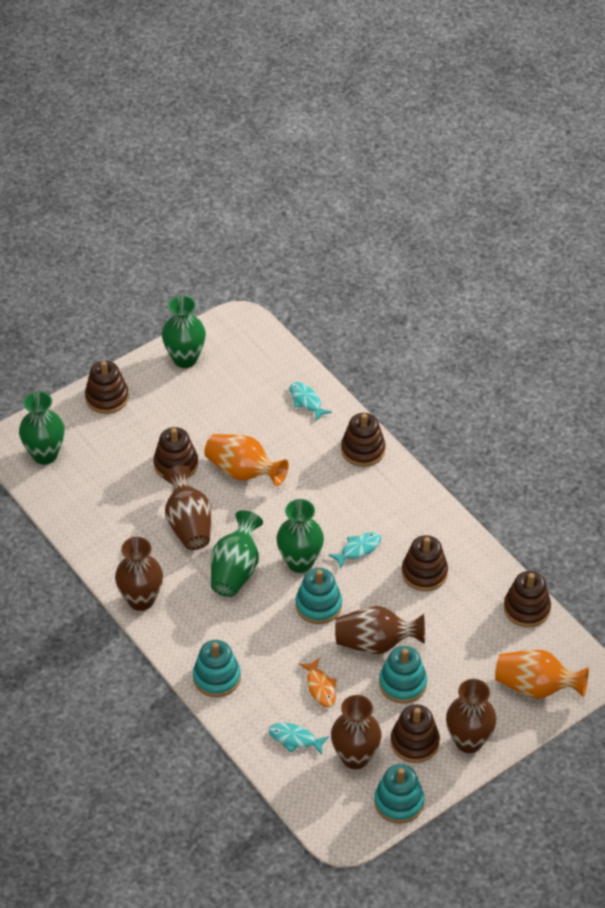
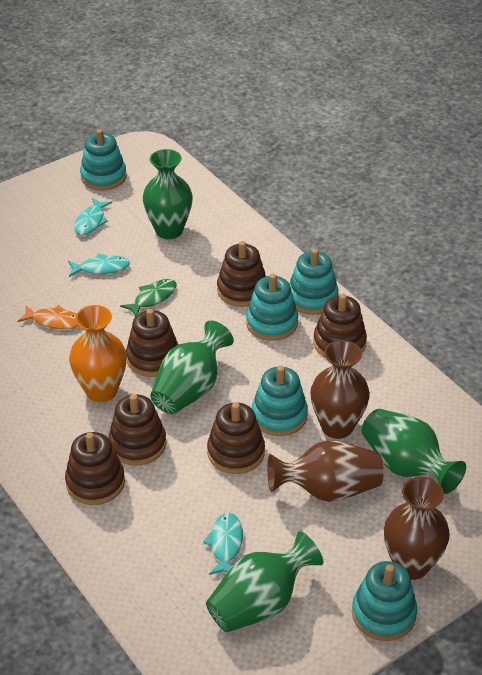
brown vase: [115,537,163,611] [163,465,211,550] [331,695,382,769] [335,606,425,654] [446,679,497,753] = 5 -> [267,440,384,502] [310,340,370,439] [384,476,450,580] = 3
green fish: none = 0 -> [120,279,177,317] = 1
orange vase: [204,434,289,486] [495,649,589,699] = 2 -> [69,305,127,402] = 1
turquoise stacking toy: [193,640,241,697] [295,568,342,624] [374,764,424,824] [379,646,427,703] = 4 -> [80,129,127,190] [246,274,298,341] [252,366,308,436] [289,249,339,315] [352,561,418,641] = 5

